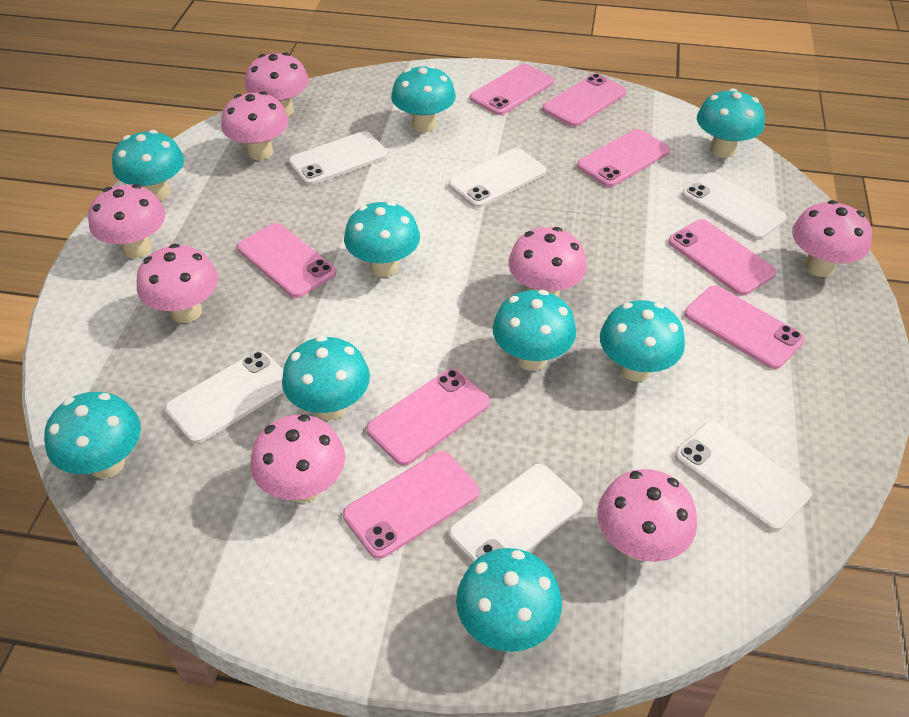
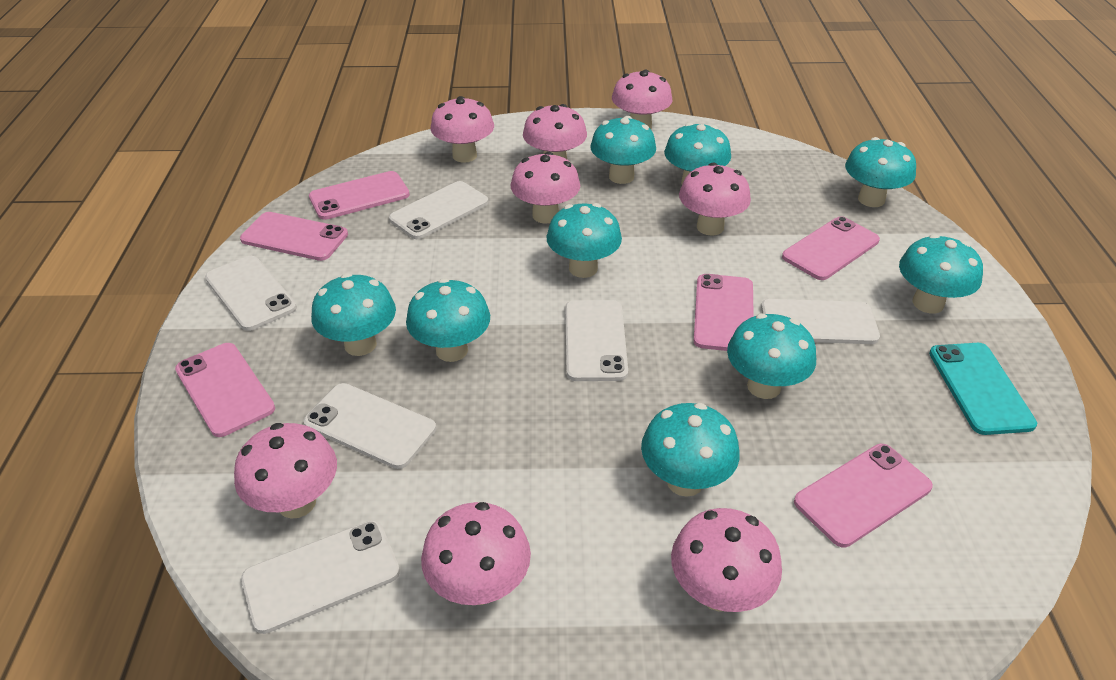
pink phone: [237,223,336,298] [343,451,479,559] [366,369,490,466] [470,64,554,115] [543,73,626,127] [577,129,670,187] [668,219,776,295] [685,286,805,369] = 8 -> [175,343,275,437] [240,212,348,261] [309,171,410,220] [694,274,754,351] [782,216,880,280] [794,444,933,547] = 6
turquoise phone: none = 0 -> [929,343,1037,435] = 1

